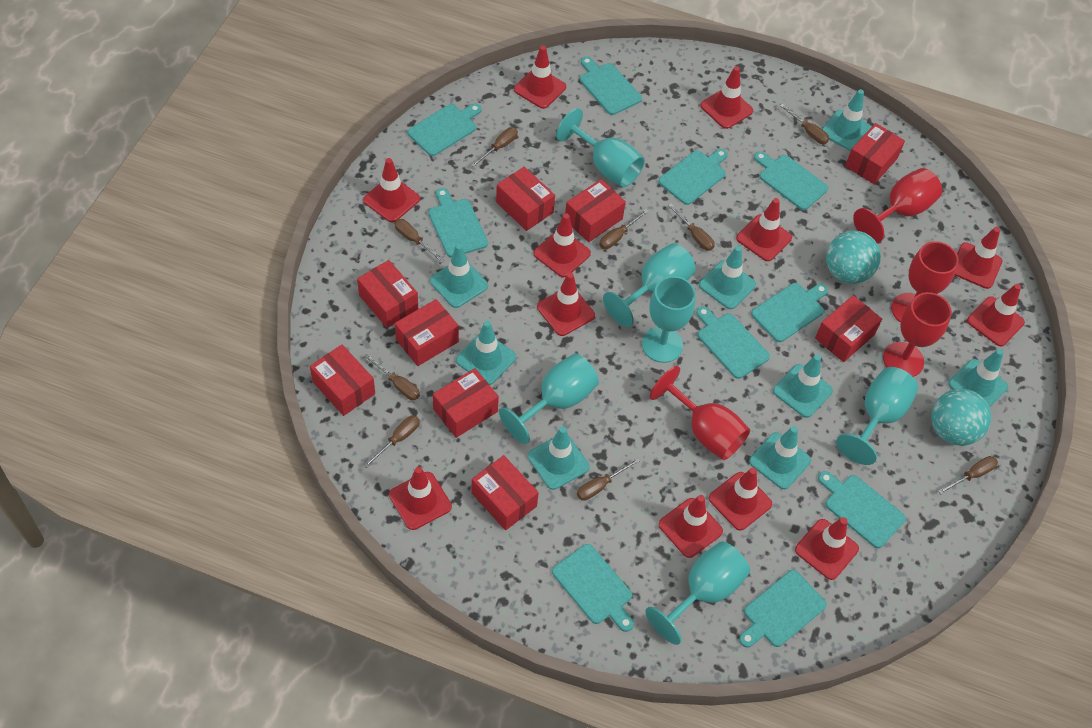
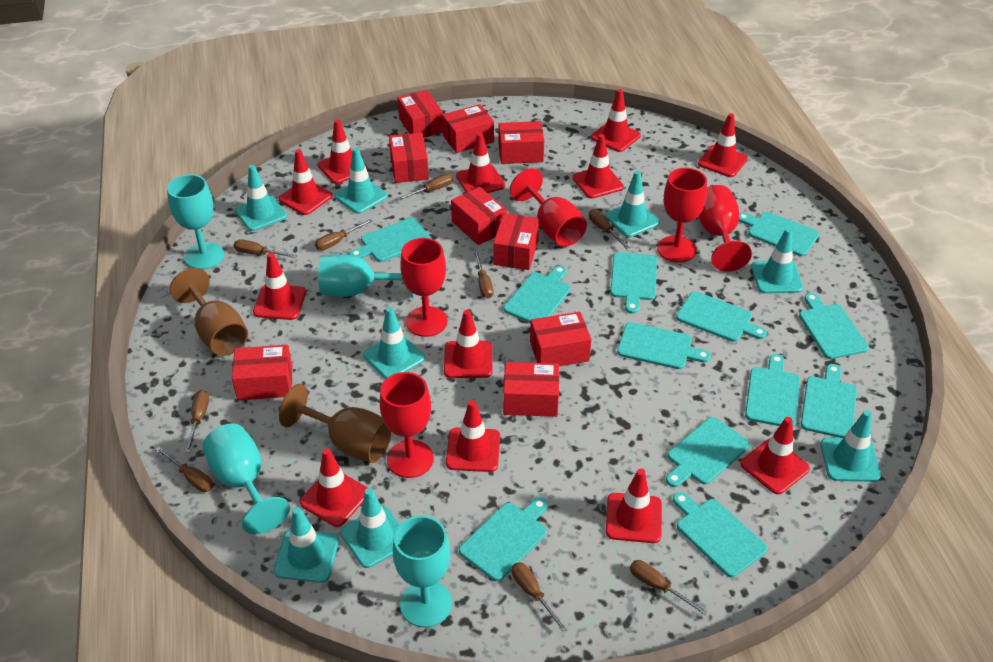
brown goblet: none = 0 -> [170,268,248,356] [279,384,392,463] = 2
red goblet: [650,366,750,460] [853,168,942,243] [883,292,952,377] [891,241,959,323] = 4 -> [380,372,434,478] [400,238,447,337] [510,168,587,247] [657,168,707,263] [698,185,752,272] = 5
turquoise ball: [826,230,881,284] [931,389,991,446] = 2 -> none = 0
turquoise cutting board: [408,104,482,156] [428,188,488,257] [552,544,634,632] [580,57,642,115] [658,149,728,205] [696,306,770,379] [739,570,827,648] [751,283,828,342] [754,151,828,210] [818,471,906,548] = 10 -> [349,218,432,262] [459,497,548,581] [504,266,571,323] [610,252,657,314] [617,322,711,369] [666,417,750,487] [673,492,767,577] [676,291,767,342] [739,212,819,256] [745,354,800,428] [799,293,869,359] [801,364,857,438] = 12
turquoise goblet: [499,354,599,444] [556,108,645,187] [603,243,696,327] [642,276,696,363] [645,541,750,645] [836,367,918,465] = 6 -> [167,174,224,269] [203,423,290,534] [318,254,415,298] [393,515,452,628] = 4

